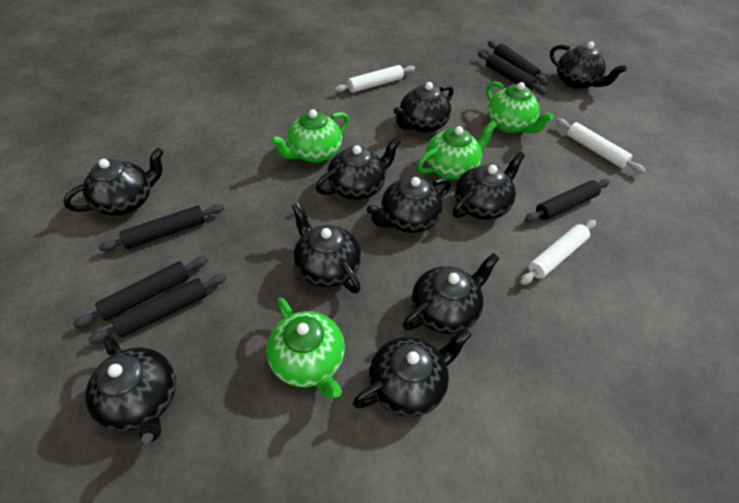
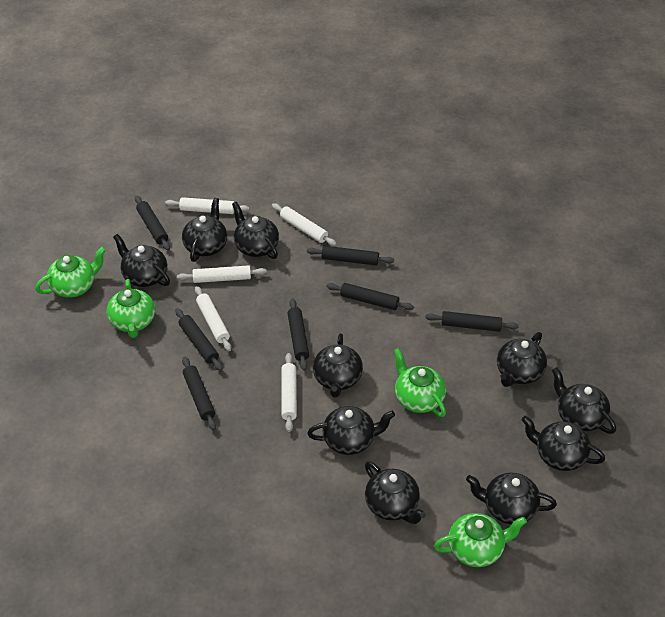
black rolling pin: [73,256,208,328] [88,274,227,344] [99,204,224,251] [478,51,547,94] [488,41,548,85] [525,179,610,222] = 6 -> [135,196,170,251] [175,308,223,371] [182,357,216,430] [288,299,309,371] [307,246,394,265] [326,283,414,310] [425,311,519,332] = 7
white rolling pin: [335,65,415,93] [520,220,596,285] [556,118,646,174] = 3 -> [165,197,249,214] [177,265,267,283] [195,286,231,351] [272,203,337,246] [281,353,297,432] = 5

